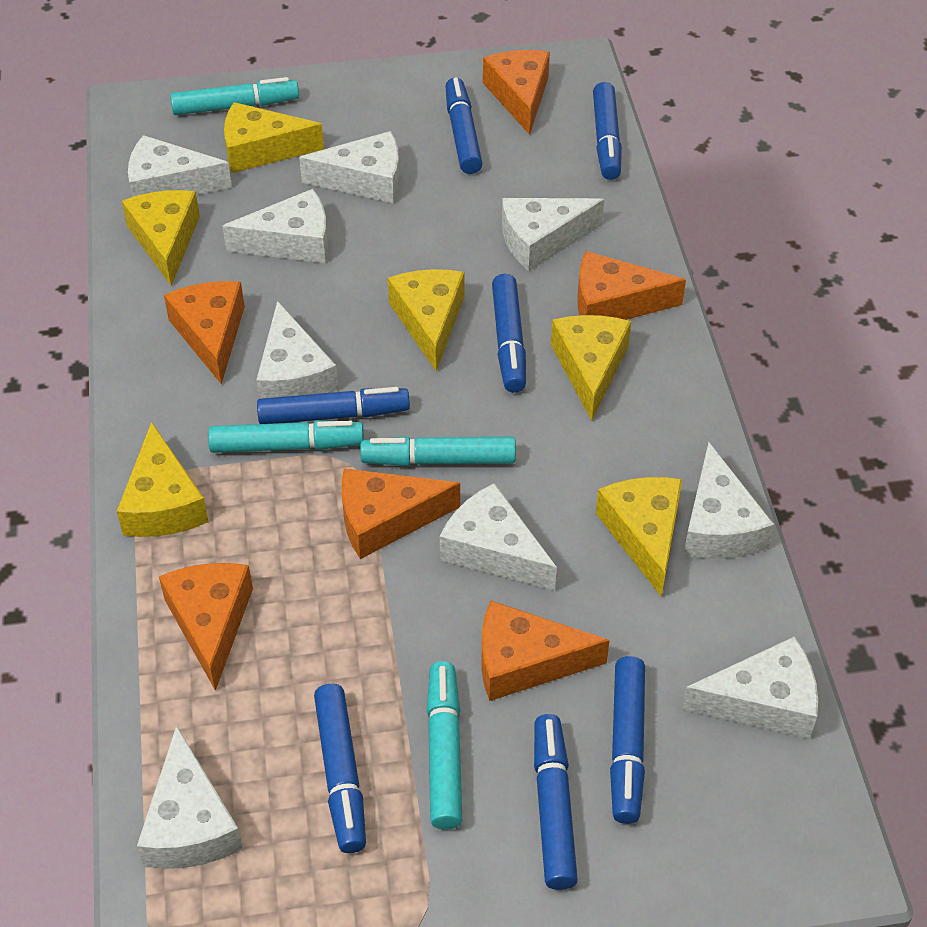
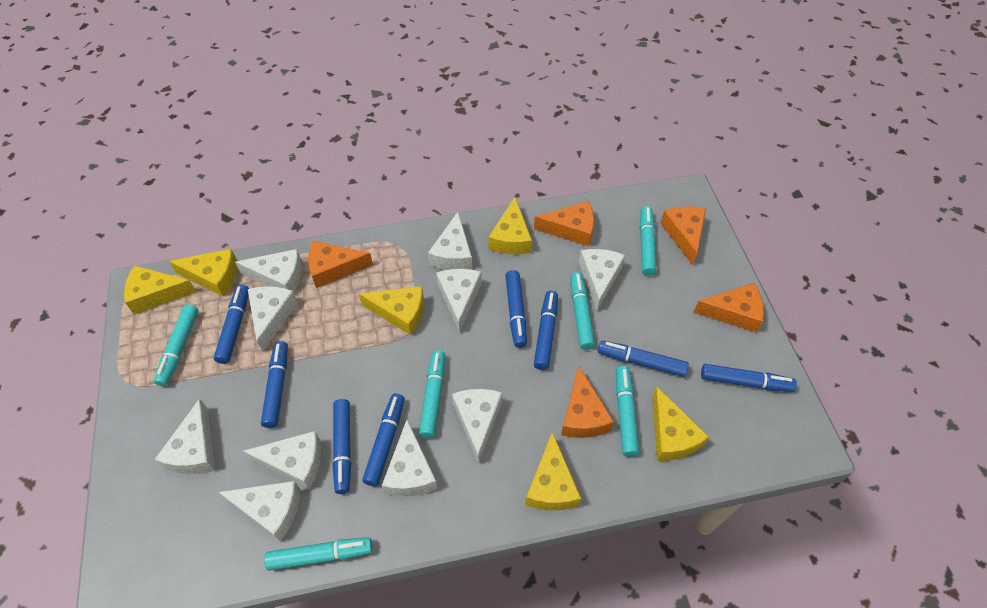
blue marker: [257,387,410,424] [314,684,366,853] [445,77,483,174] [492,274,526,393] [534,714,578,890] [593,82,622,180] [610,656,645,824] = 7 -> [214,284,249,364] [261,341,288,428] [332,399,351,494] [362,393,405,486] [505,270,527,348] [534,291,558,370] [598,341,689,377] [701,364,797,392] = 8
orange cheese: [159,563,253,691] [164,281,245,384] [342,468,460,559] [481,600,610,701] [483,50,550,135] [577,251,686,320] = 6 -> [308,241,373,288] [534,201,594,246] [561,365,614,438] [660,206,706,265] [694,283,764,333] = 5
turquoise marker: [170,77,299,115] [208,420,364,453] [360,436,516,466] [427,661,462,830] = 4 -> [154,304,198,386] [264,537,372,571] [419,350,445,438] [570,272,595,350] [616,366,639,457] [640,206,656,276] = 6
white cheese: [128,135,232,197] [137,725,243,869] [223,189,328,263] [256,301,338,399] [299,131,400,203] [440,483,557,591] [502,198,604,271] [682,636,818,739] [684,442,774,559] = 9 -> [154,398,215,474] [219,481,300,542] [235,249,302,292] [243,431,321,490] [248,286,298,352] [382,420,438,496] [428,212,472,270] [436,269,482,333] [452,389,502,463] [579,249,625,310] = 10

